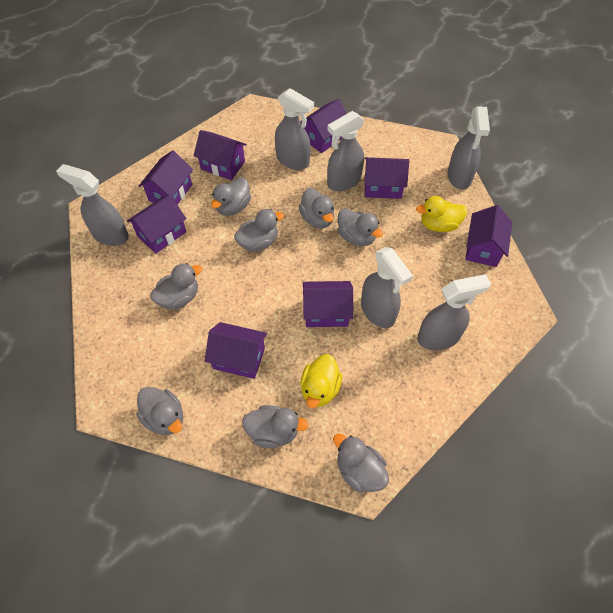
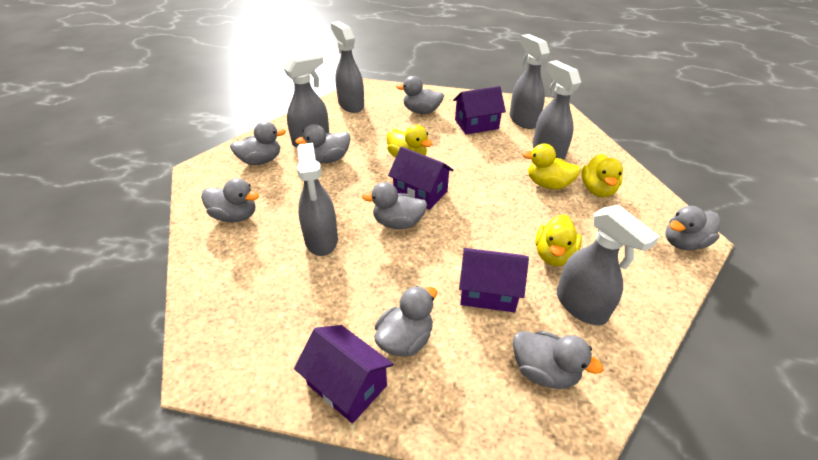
purple house: [127,195,187,254] [139,150,193,205] [194,130,247,180] [205,322,267,379] [300,99,347,153] [303,281,353,327] [364,157,409,199] [465,205,512,267] = 8 -> [294,325,393,423] [388,147,454,210] [453,86,506,135] [459,248,529,312] = 4
yellow duck: [300,354,342,408] [416,196,467,232] = 2 -> [387,125,432,158] [522,144,581,189] [535,214,582,266] [582,154,623,197] = 4

